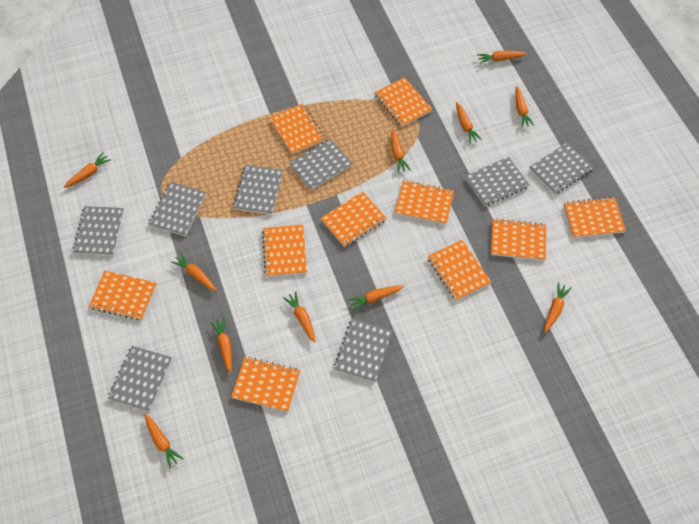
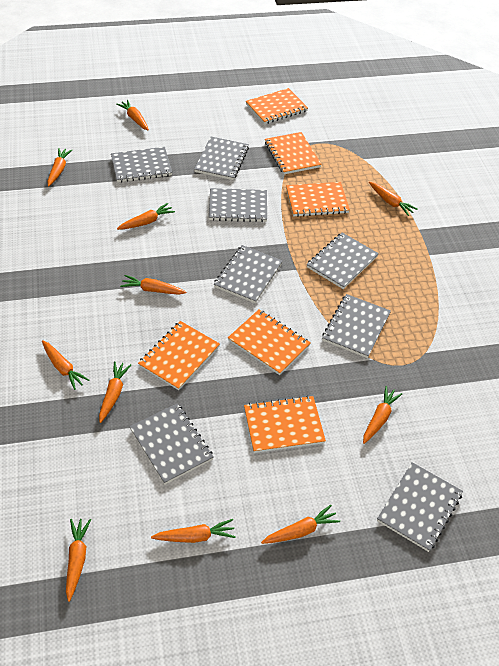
orange notebook: [89,271,157,321] [231,357,300,412] [262,225,307,277] [269,104,325,155] [321,192,387,247] [374,77,432,127] [395,180,454,225] [428,240,491,301] [491,218,546,261] [564,197,626,238] = 10 -> [138,321,220,390] [228,309,311,375] [244,395,326,453] [246,88,308,124] [265,132,322,174] [286,182,350,217] = 6

